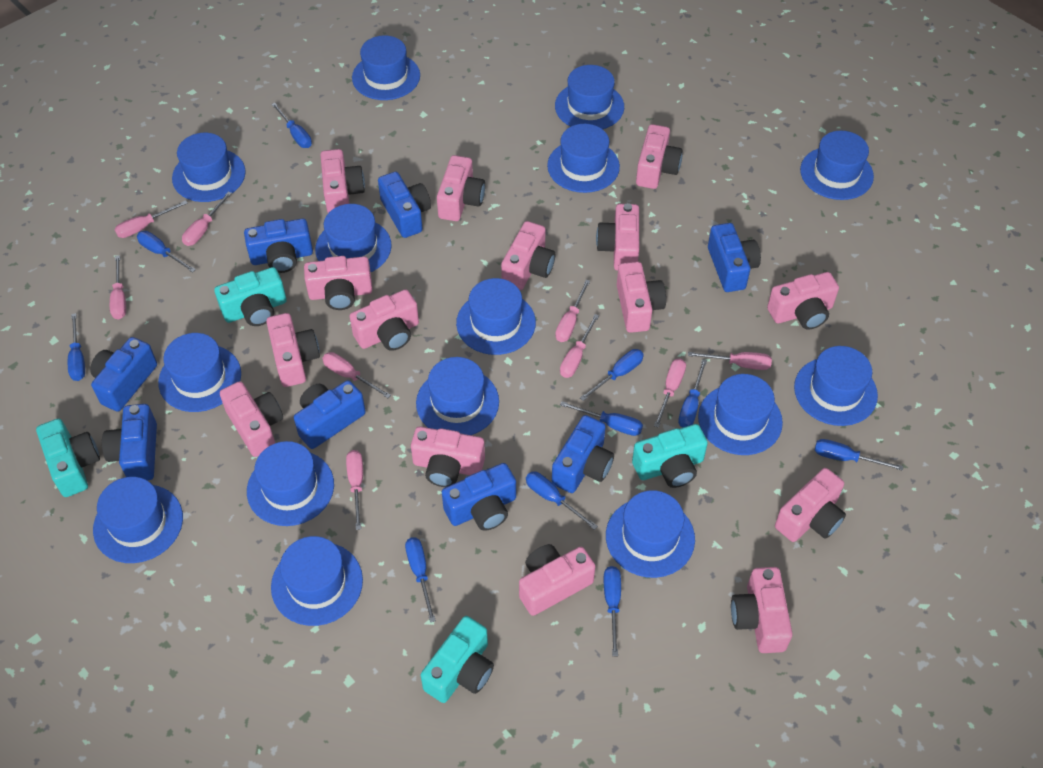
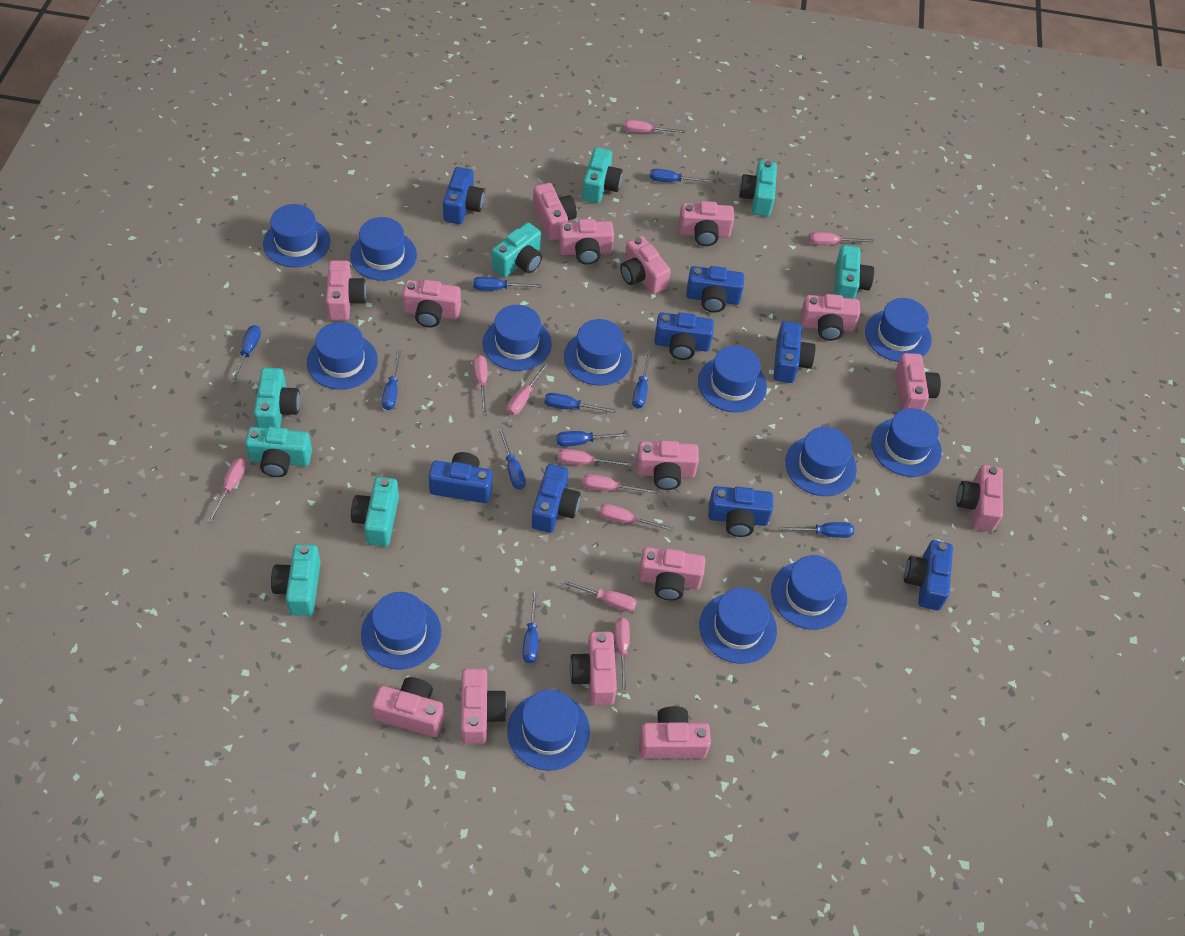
blue hat: [93,477,183,563] [158,333,241,412] [172,133,246,202] [247,441,334,526] [271,536,363,626] [315,204,392,272] [352,35,420,100] [416,357,499,435] [456,278,536,355] [547,124,620,193] [555,65,624,129] [606,490,695,578] [698,374,783,455] [794,346,878,426] [800,131,874,200] = 15 -> [263,204,330,268] [307,322,378,390] [350,217,417,281] [361,592,441,669] [483,305,552,371] [507,690,590,771] [564,319,633,386] [698,345,767,412] [699,588,777,664] [771,555,847,630] [785,427,857,496] [865,298,932,362] [871,408,942,477] = 13
pink screwdriver: [110,256,126,319] [114,200,188,238] [182,191,232,246] [322,352,391,398] [346,450,363,530] [555,280,590,342] [560,314,599,378] [654,359,686,428] [688,352,772,370] = 9 -> [207,458,246,523] [474,355,488,415] [507,362,549,415] [558,449,632,466] [560,579,637,612] [582,474,657,494] [599,504,674,531] [615,618,630,694] [624,120,685,133] [809,232,874,245] = 10
turquoise camera: [36,418,100,497] [214,267,286,326] [421,616,494,703] [632,424,708,488] = 4 -> [245,427,312,477] [254,368,300,428] [271,544,321,616] [351,477,399,546] [492,223,542,277] [582,147,623,204] [739,161,777,217] [834,245,874,299] = 8

